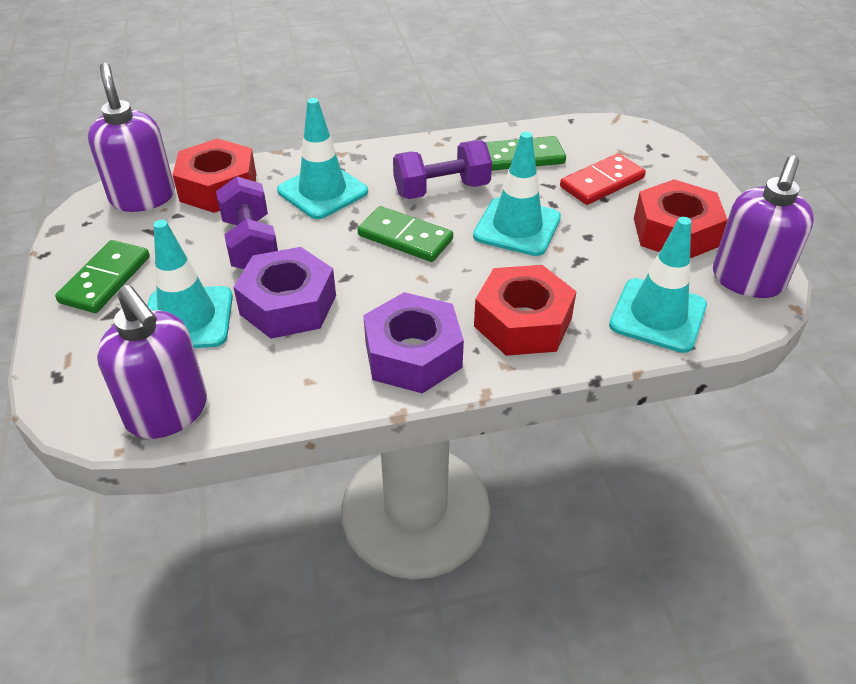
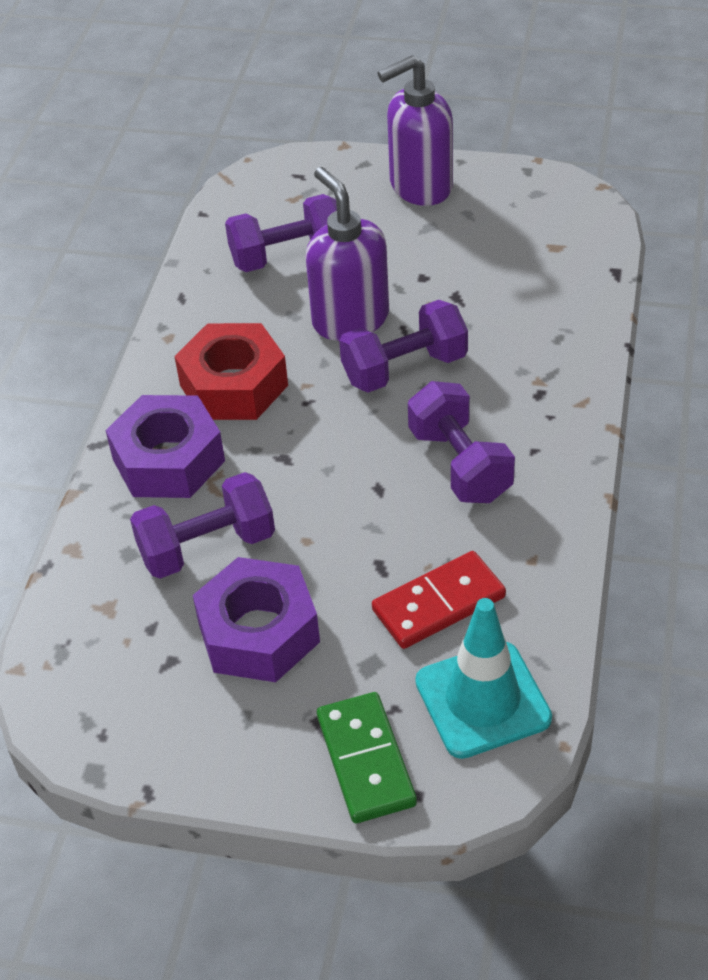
green domino: [55,240,150,313] [357,206,453,262] [485,136,566,171] = 3 -> [317,692,417,823] = 1
purple dumbbell: [216,176,278,269] [393,140,492,199] = 2 -> [130,472,275,579] [225,194,337,272] [339,300,468,393] [408,381,515,503] = 4
purple soap dispenser: [88,63,175,212] [97,285,207,439] [713,156,814,298] = 3 -> [306,167,389,341] [378,55,453,206] = 2
red nut: [173,138,256,213] [474,265,577,356] [634,179,728,258] = 3 -> [174,323,288,420] = 1
turquoise traffic cone: [148,220,233,348] [277,98,368,219] [473,132,561,256] [609,217,707,353] = 4 -> [415,598,552,759] = 1

